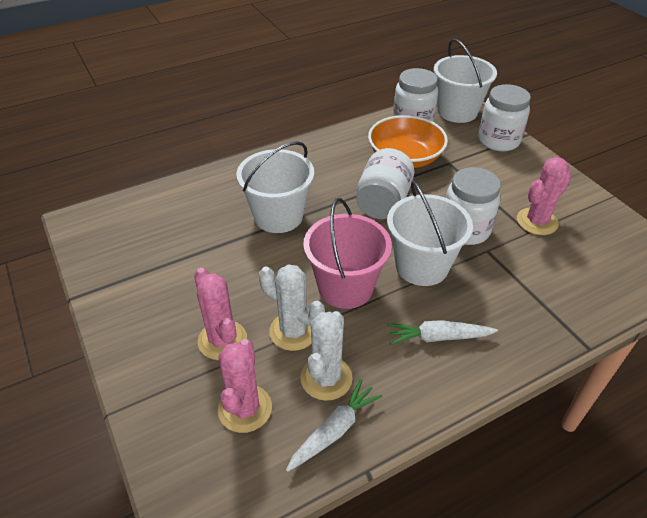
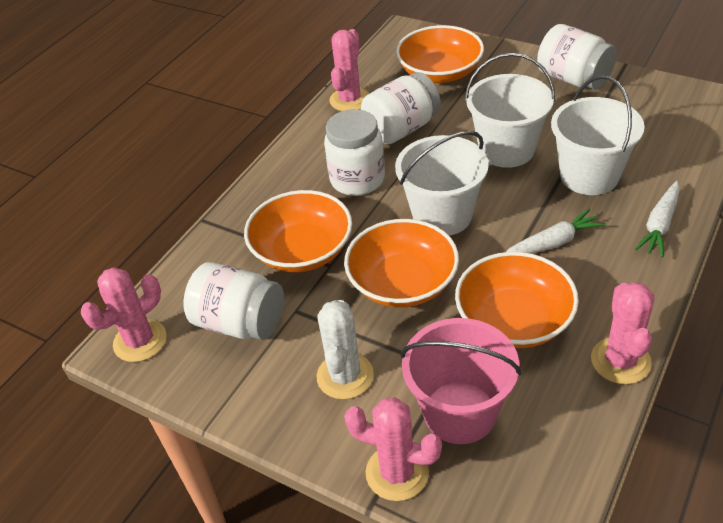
orange bowl: [368,115,448,168] = 1 -> [244,190,352,272] [344,219,459,308] [396,25,484,83] [455,252,579,348] = 4
pink cactus: [194,268,247,360] [218,339,272,433] [517,157,572,235] = 3 -> [81,267,167,362] [329,29,369,111] [344,398,442,501] [591,282,654,384] = 4
white cactus: [259,265,325,351] [300,311,353,401] = 2 -> [317,300,374,399] = 1

